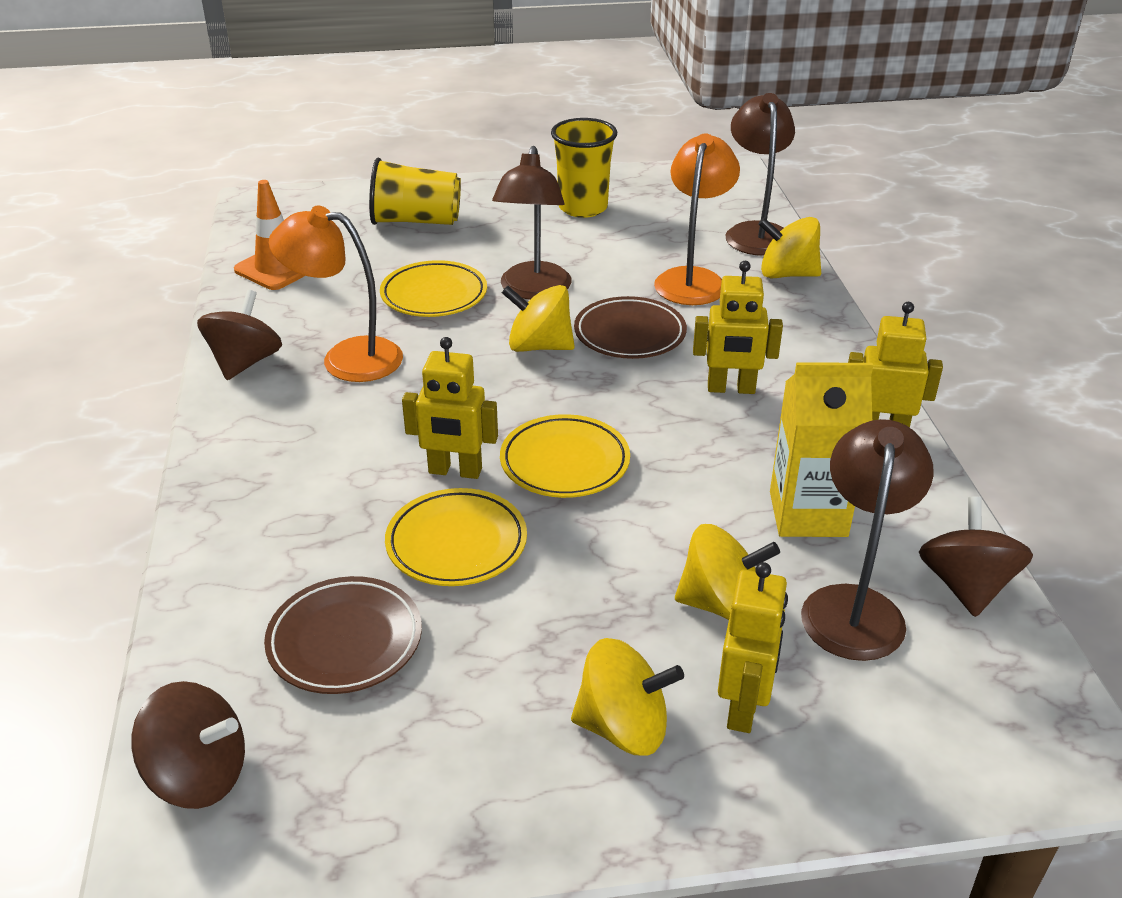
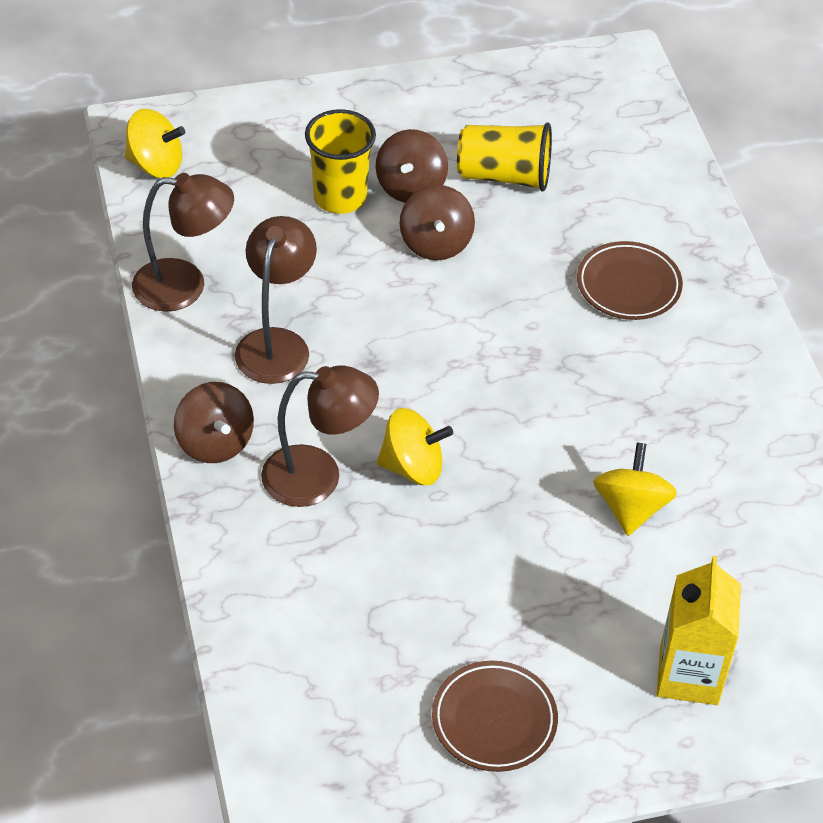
orange lamp: [269,206,403,382] [654,133,740,305] = 2 -> none = 0
orange traffic cone: [234,180,305,290] = 1 -> none = 0
yellow plate: [380,260,487,317] [385,488,527,586] [500,414,630,498] = 3 -> none = 0
yellow robot: [402,337,498,479] [693,261,783,394] [718,562,788,733] [848,302,943,428] = 4 -> none = 0
yellow spinning top: [502,285,575,352] [571,638,684,756] [675,524,780,620] [758,217,821,278] = 4 -> [125,109,185,178] [377,408,453,485] [593,443,677,536] = 3

